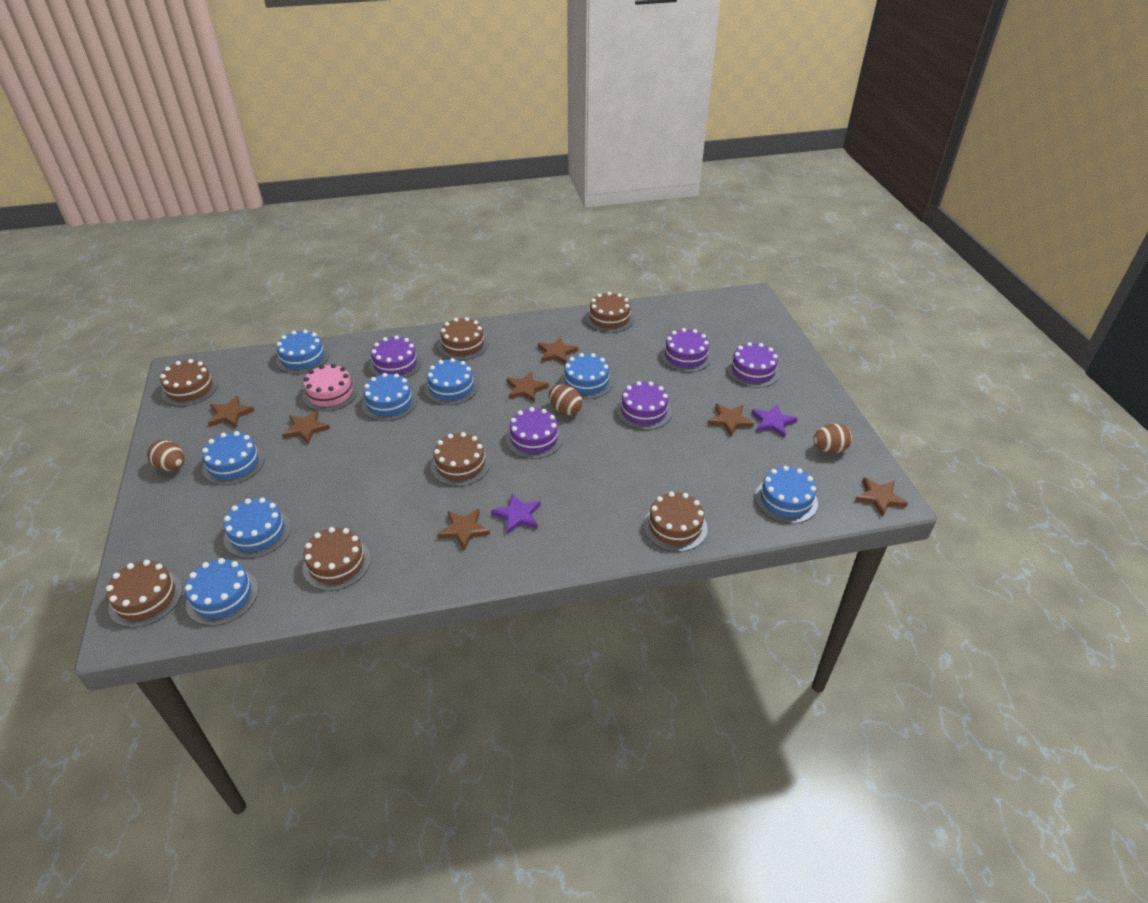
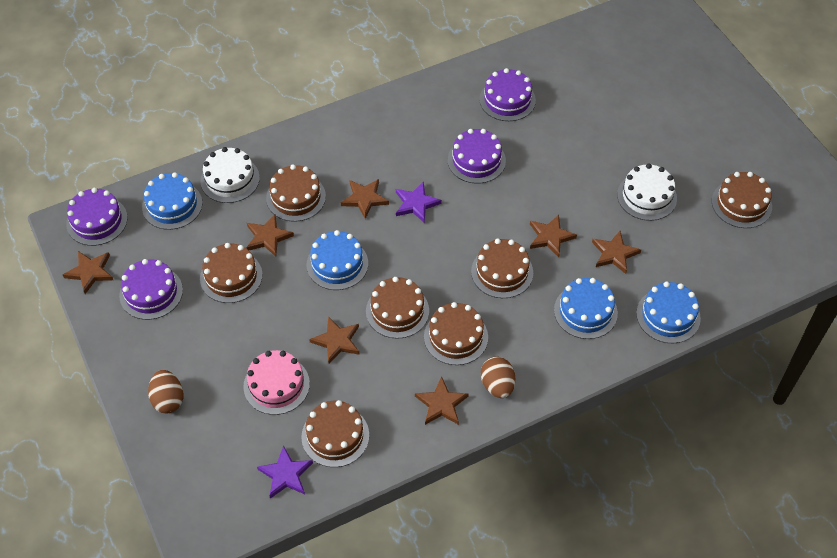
blue cake: [185,558,258,626] [202,431,265,485] [223,498,291,558] [276,330,329,374] [362,373,417,421] [424,358,478,405] [560,353,613,399] [755,466,818,523] = 8 -> [142,172,202,230] [307,230,368,290] [554,278,618,339] [636,281,701,343] = 4
brown egg: [147,440,185,471] [549,385,582,415] [813,423,852,453] = 3 -> [148,370,184,413] [481,357,515,398] = 2
purple cake: [369,335,422,378] [506,407,563,459] [616,381,672,430] [660,328,712,372] [727,342,780,388] = 5 -> [66,188,127,246] [119,259,183,320] [448,129,506,184] [480,68,536,121] = 4
white cake: none = 0 -> [200,147,260,203] [617,164,677,221] = 2

